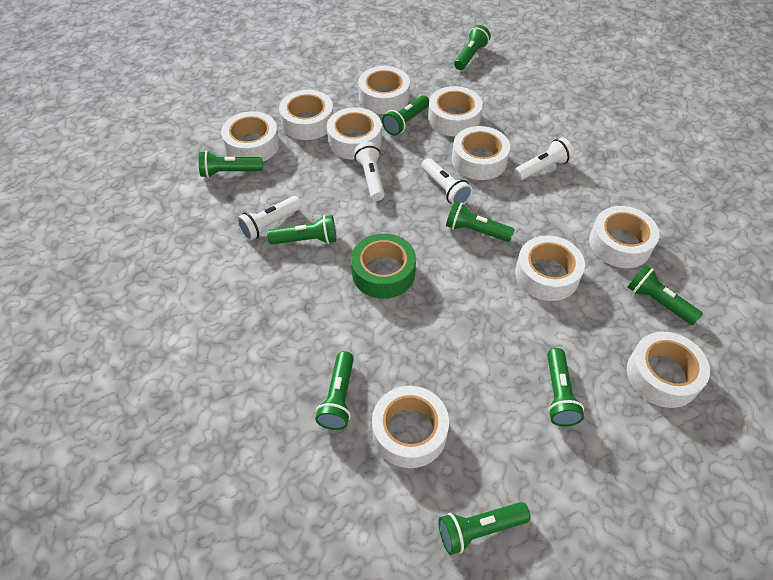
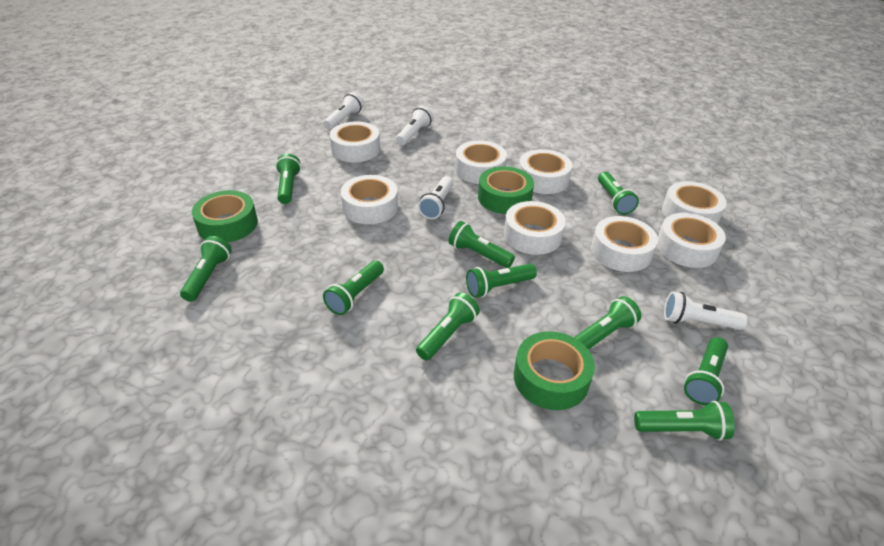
green flashlight: [198,151,263,178] [267,215,336,244] [315,351,354,430] [382,95,429,136] [438,502,531,555] [446,201,515,242] [454,25,491,70] [547,348,584,427] [628,265,703,325] = 9 -> [180,236,232,302] [276,154,301,204] [323,261,384,315] [416,292,480,360] [448,221,515,268] [466,264,537,298] [574,296,641,350] [598,172,639,215] [634,401,735,441] [684,337,728,405] = 10
green tape: [351,233,416,299] = 1 -> [192,190,258,242] [478,166,534,214] [514,331,595,410] = 3
white tape: [221,111,280,162] [279,90,333,140] [327,107,382,160] [358,66,410,114] [372,386,449,468] [428,86,483,136] [452,126,510,180] [515,236,585,301] [589,206,659,268] [627,332,710,408] = 10 -> [330,122,380,162] [341,175,398,224] [455,141,507,184] [504,201,566,255] [519,149,572,194] [591,216,658,272] [657,213,726,268] [662,181,727,224] = 8

